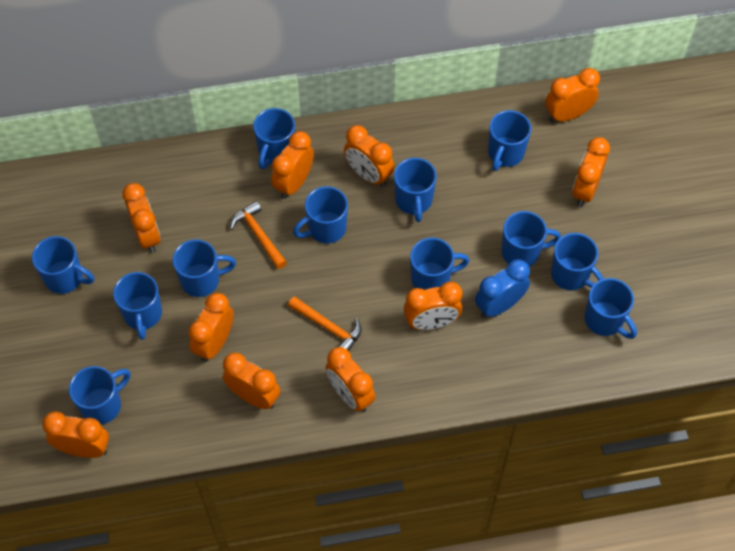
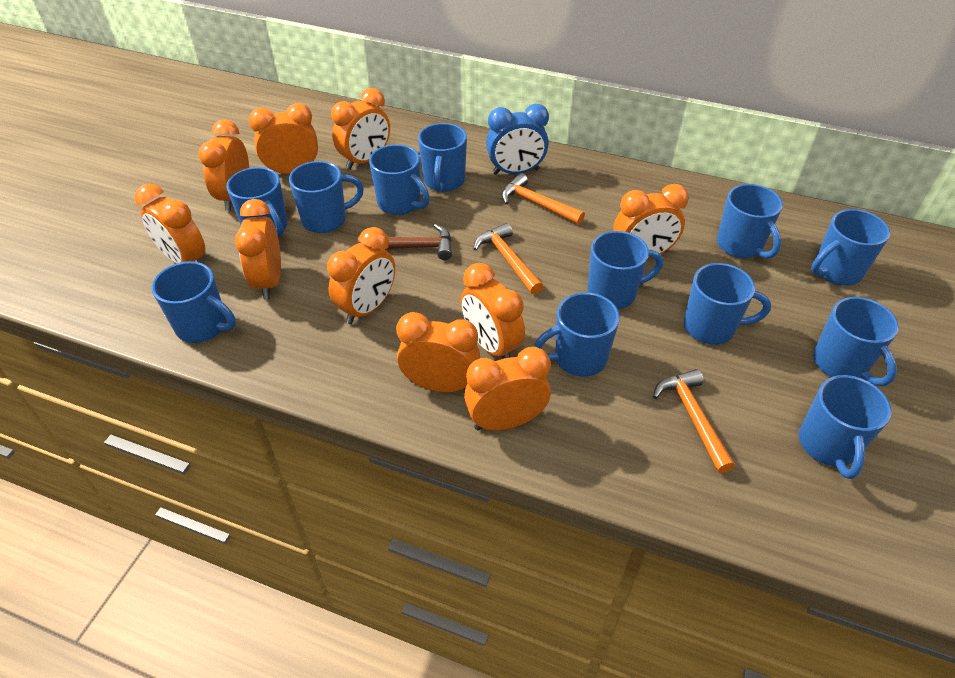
brown hammer: none = 0 -> [357,224,452,260] = 1
orange hammer: [230,201,287,269] [288,296,361,351] = 2 -> [473,223,543,295] [501,173,585,225] [653,369,735,473] = 3

